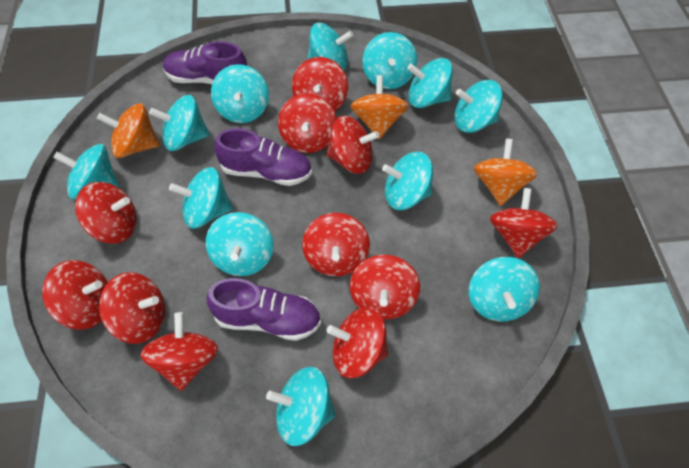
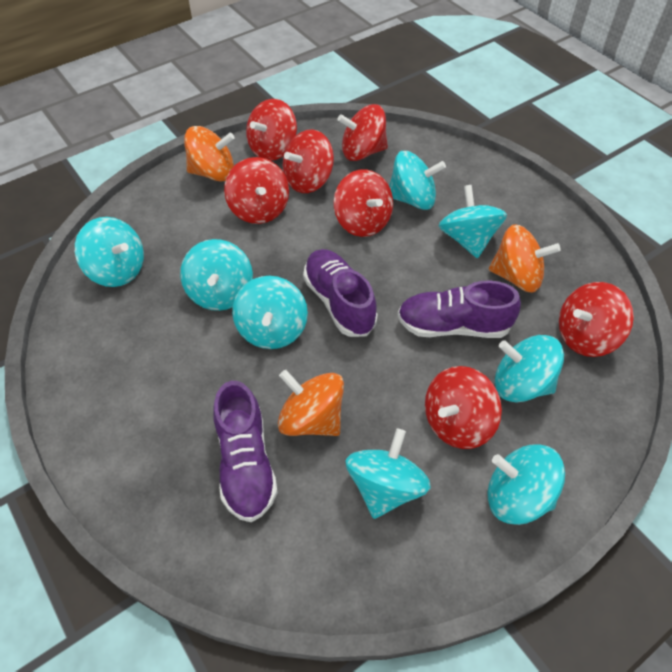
red spinning top: [42,260,108,329] [75,182,137,244] [99,272,165,344] [140,312,218,391] [278,93,337,153] [292,57,348,111] [302,213,370,276] [327,116,380,174] [327,307,389,378] [350,255,420,319] [490,188,558,258] = 11 -> [224,157,289,224] [246,99,297,161] [283,129,334,193] [334,169,393,237] [338,104,388,161] [425,366,502,449] [559,282,634,357] = 7
turquoise spinning top: [53,144,120,200] [149,95,209,151] [169,167,233,229] [206,212,274,276] [211,64,269,123] [266,367,336,446] [307,23,353,71] [362,32,417,89] [382,152,433,210] [407,58,453,108] [454,80,503,133] [469,257,540,321] = 12 -> [75,217,144,287] [180,239,253,311] [232,276,308,349] [345,428,431,519] [389,151,446,210] [439,185,507,258] [487,444,565,525] [495,335,564,402] = 8

